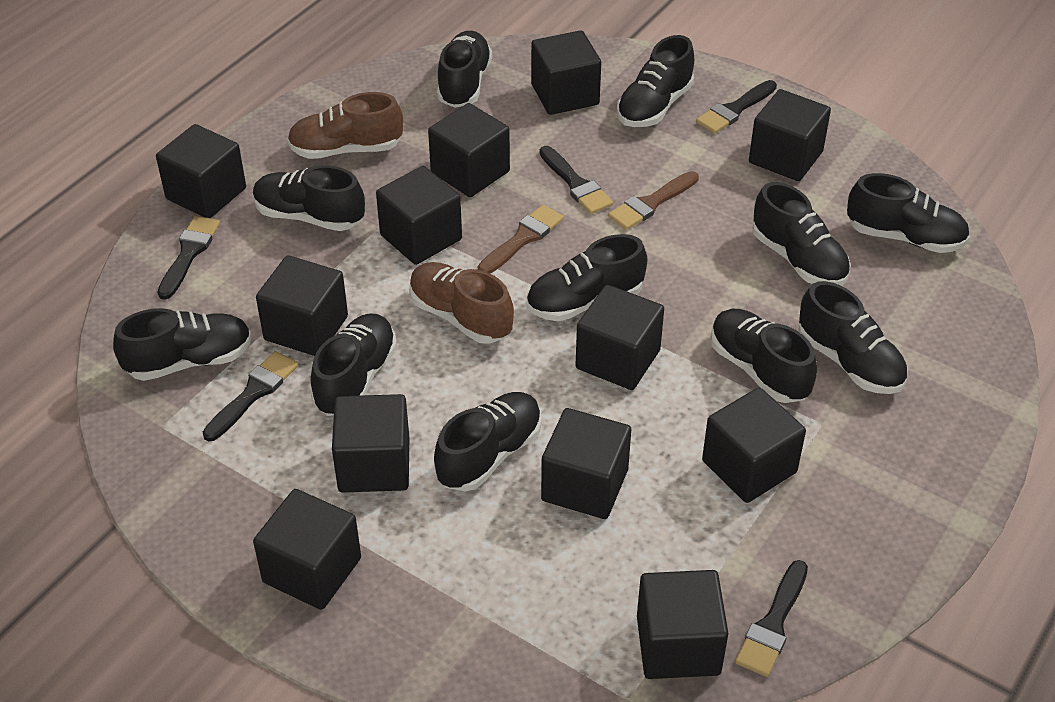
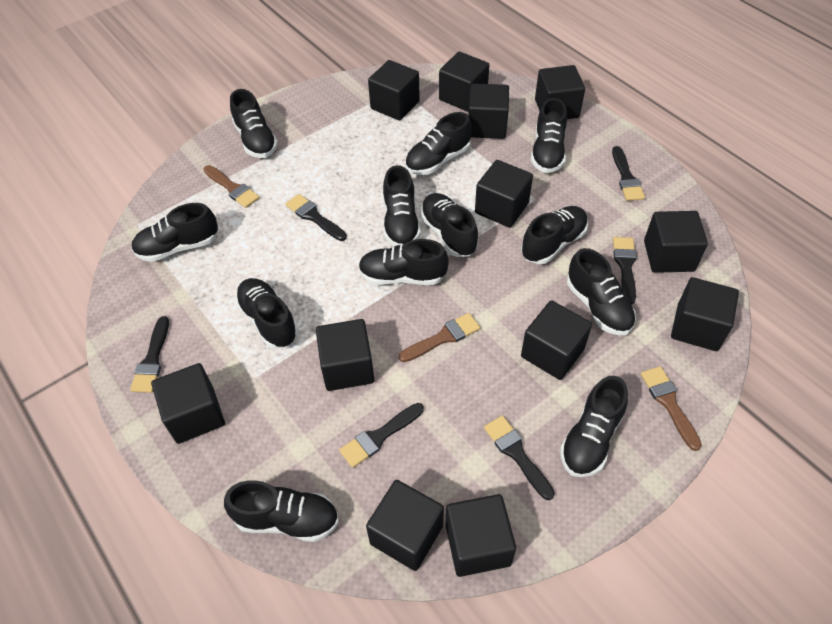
black brush: [157,216,220,300] [203,351,298,441] [539,146,613,214] [696,80,777,134] [735,560,808,677] = 5 -> [130,316,169,393] [286,194,347,241] [339,403,424,468] [484,415,555,500] [612,146,645,201] [613,237,637,305] = 6
black shoe: [113,308,252,381] [253,165,365,231] [311,313,397,416] [434,392,542,491] [437,31,492,108] [527,234,647,321] [617,35,694,127] [711,309,817,403] [753,182,851,286] [798,281,908,394] [847,173,970,253] = 11 -> [131,203,218,262] [224,480,339,542] [230,89,278,158] [235,278,298,349] [358,239,449,285] [383,165,421,246] [405,112,472,175] [420,193,478,257] [521,206,588,264] [531,98,567,173] [560,376,628,477] [567,248,636,336] = 12
brown brush: [478,205,564,274] [608,171,699,230] = 2 -> [203,165,260,208] [399,313,480,362] [641,366,702,451] = 3
brown shoe: [287,92,403,159] [409,262,514,344] = 2 -> none = 0

